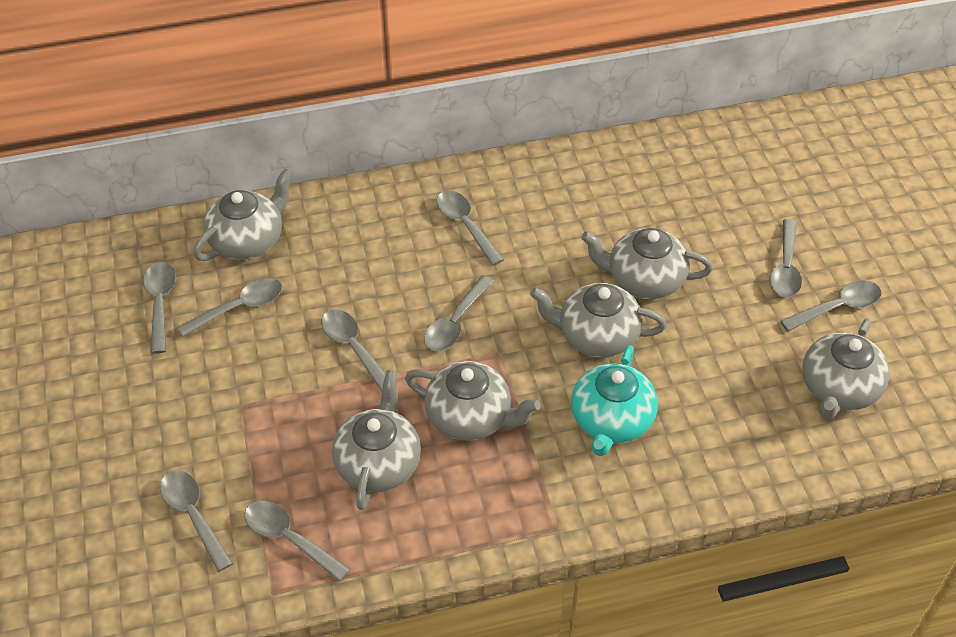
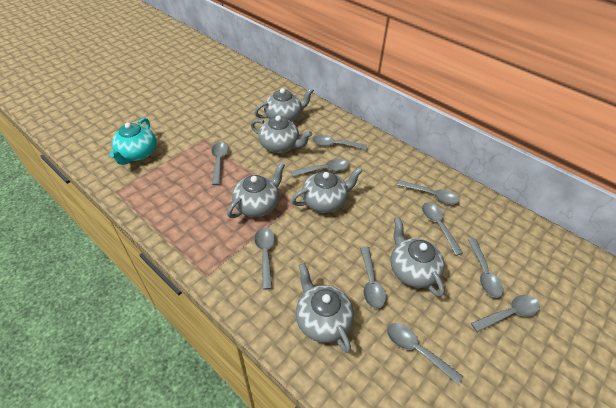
grey spoon: [143,262,176,354] [160,471,233,572] [178,278,282,337] [244,501,351,582] [321,310,386,392] [424,275,494,351] [436,191,504,266] [769,219,802,298] [780,280,881,332] = 9 -> [211,142,228,185] [254,228,275,289] [291,159,349,176] [312,135,367,150] [360,246,386,309] [387,323,463,385] [397,180,459,204] [422,202,463,256] [468,238,503,298] [471,295,540,332] = 10

